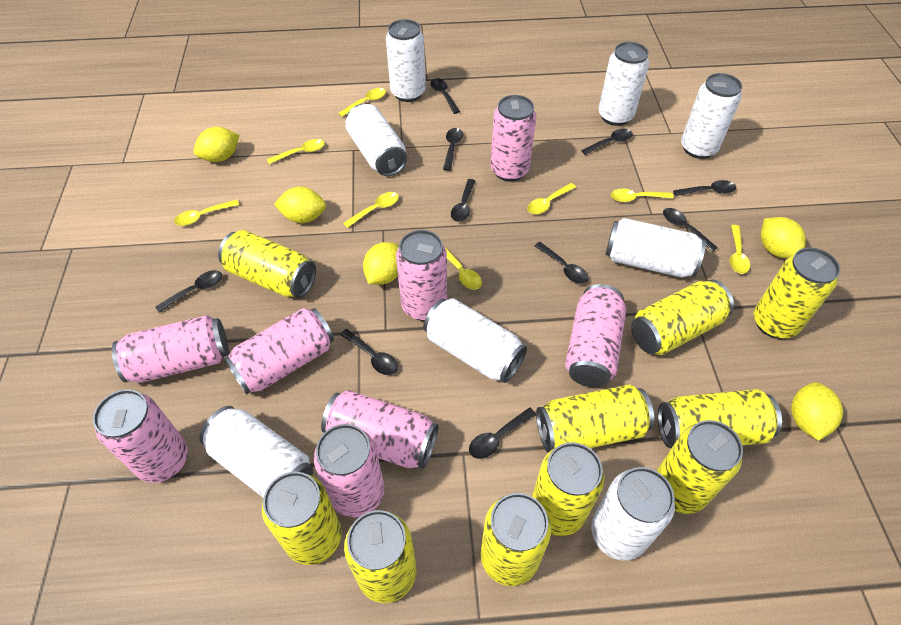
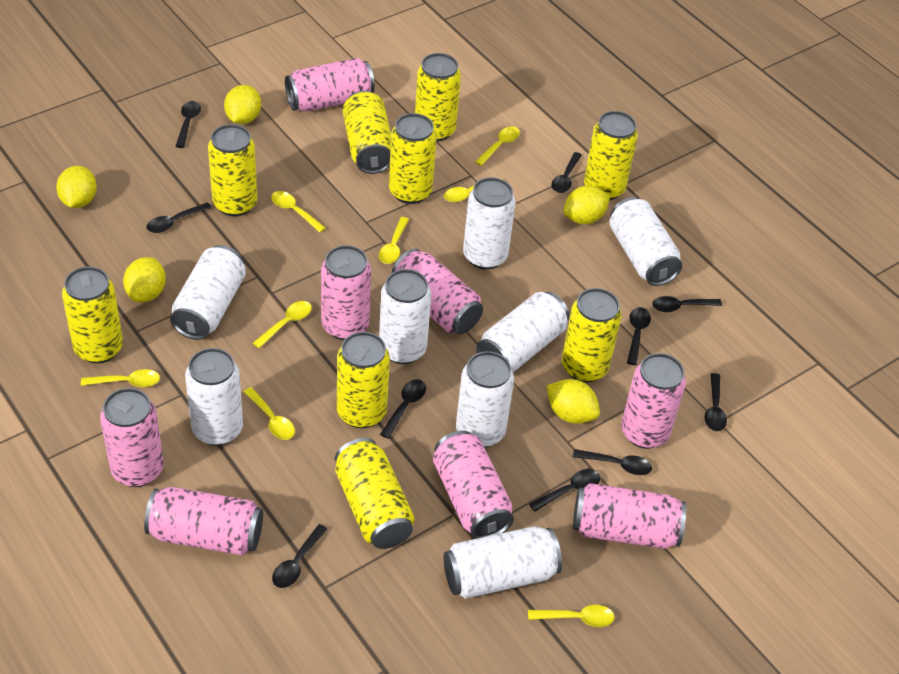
yellow can: [218,230,316,298] [262,472,342,565] [344,510,416,603] [481,493,551,586] [532,442,604,536] [536,384,654,453] [631,280,734,355] [657,420,743,514] [658,389,782,448] [754,247,840,339] = 10 -> [62,267,123,363] [208,124,257,217] [335,438,415,549] [337,332,390,428] [343,91,391,174] [389,113,437,204] [415,53,461,142] [562,288,622,383] [584,111,638,200] = 9

